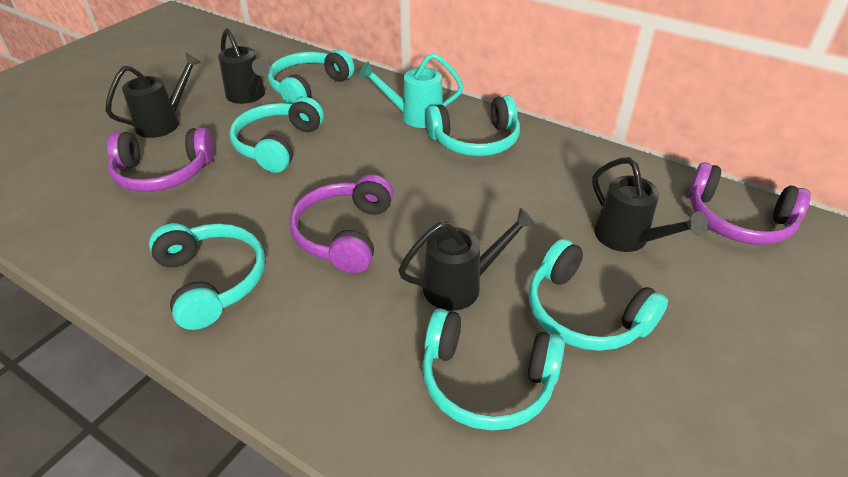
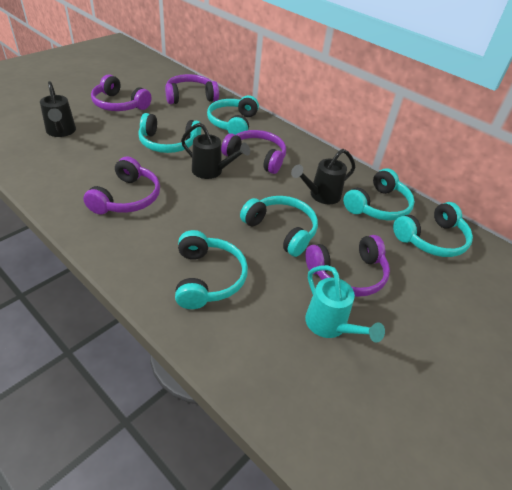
black watering can: [106,52,201,138] [218,28,270,104] [398,207,536,311] [592,157,708,252] = 4 -> [40,81,76,137] [181,123,250,179] [291,149,355,204] = 3
purple headphones: [107,128,214,192] [290,175,393,273] [688,162,811,245] = 3 -> [83,156,160,215] [91,74,151,111] [165,74,219,104] [221,130,286,174] [305,235,390,297] = 5

